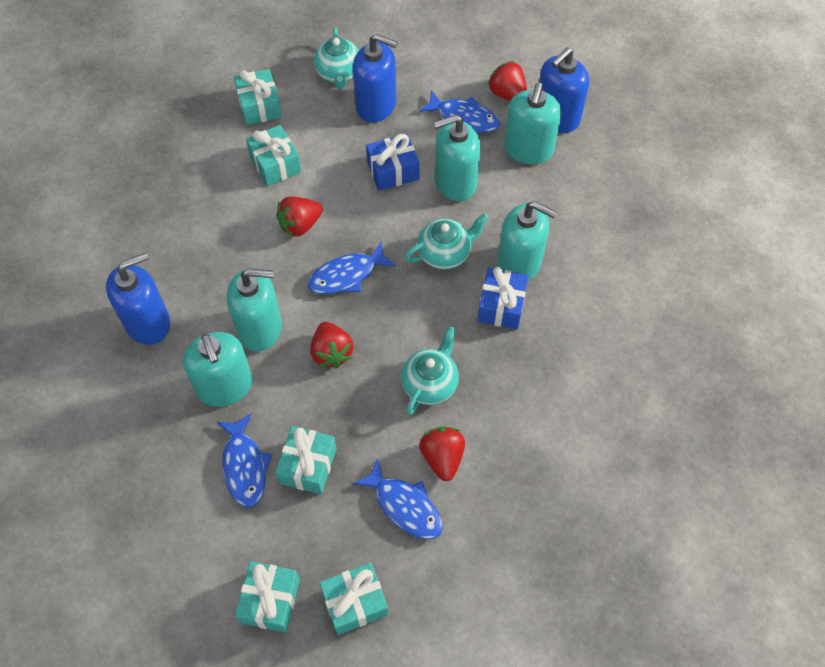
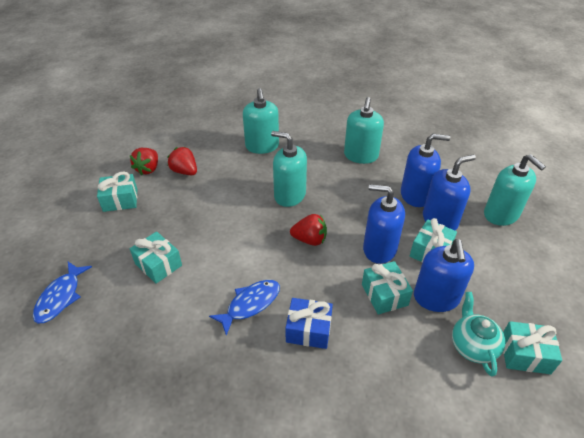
blue fish: [216,413,272,507] [308,242,396,294] [353,458,443,539] [419,90,500,132] = 4 -> [33,262,92,324] [209,280,280,336] = 2
blue gift: [366,134,420,191] [477,267,528,329] = 2 -> [285,298,333,349] = 1
blue soap dispenser: [106,252,170,345] [353,34,398,122] [539,47,589,133] = 3 -> [363,184,405,264] [401,134,450,207] [414,239,474,312] [423,154,476,230] = 4
red strawberry: [276,197,323,237] [310,322,353,369] [419,426,465,481] [487,61,527,101] = 4 -> [130,148,158,175] [167,147,197,175] [290,214,327,246] = 3
turquoise soap dispenser: [183,332,253,407] [227,268,282,351] [433,114,481,201] [497,201,557,281] [504,83,561,164] = 5 -> [243,88,279,154] [271,131,307,207] [344,97,384,164] [484,154,546,226] = 4
turquoise teapot: [314,27,359,89] [401,326,459,415] [404,213,489,269] = 3 -> [452,292,505,377] = 1

